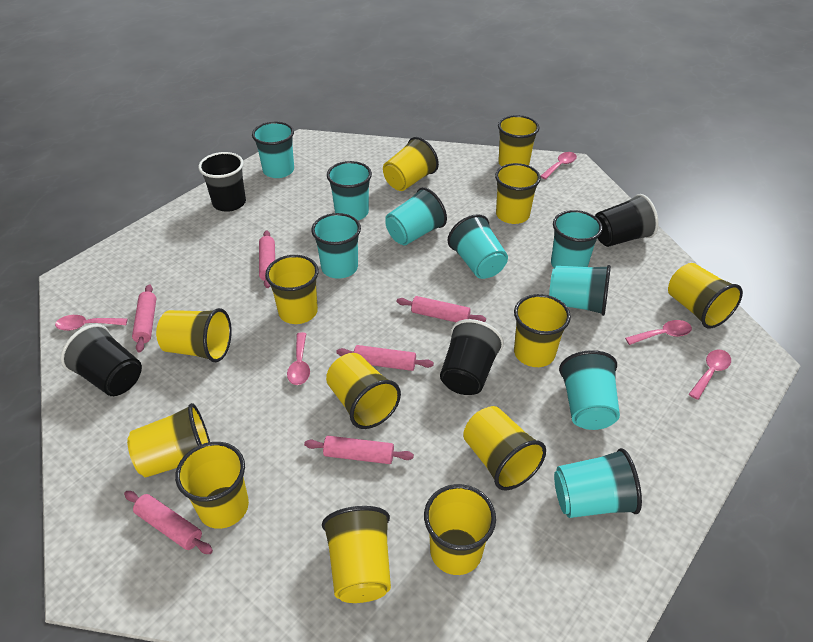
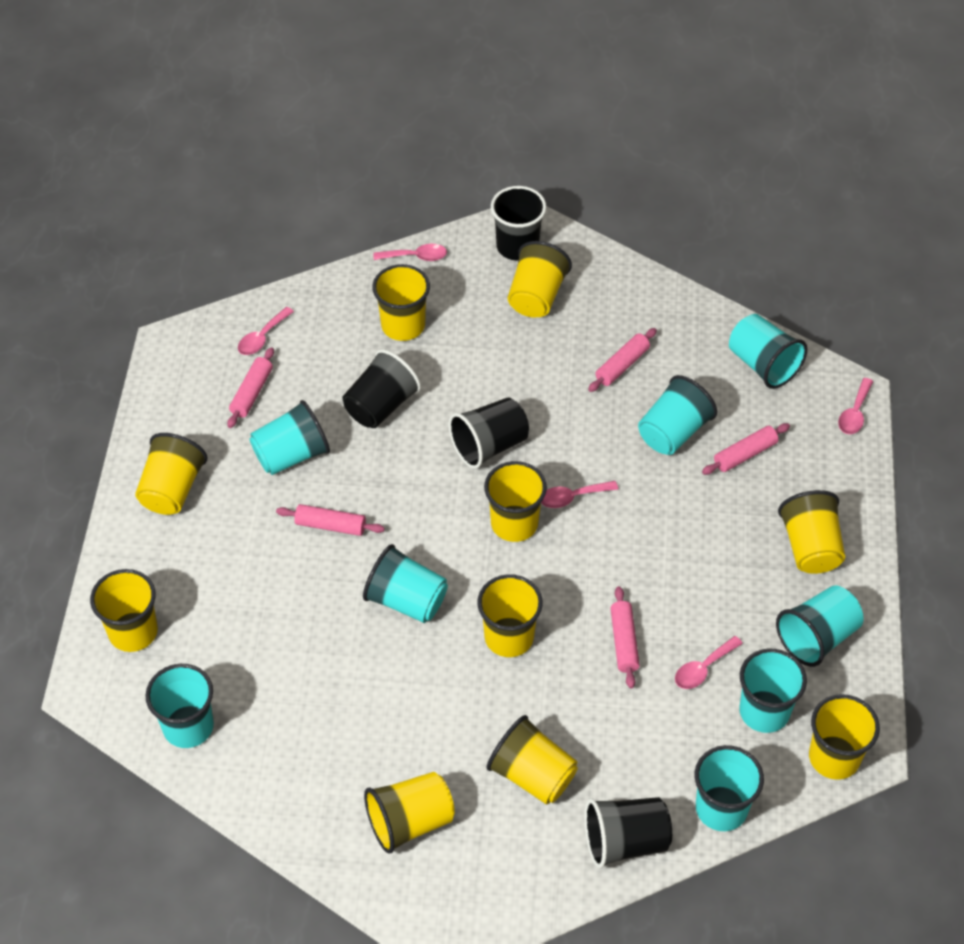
pink rolling pin: [124,491,213,554] [132,284,156,353] [259,230,275,288] [304,436,414,464] [336,345,434,371] [396,296,486,322] = 6 -> [227,347,274,428] [276,504,385,536] [588,328,657,392] [610,586,640,689] [702,423,790,475] = 5
turquoise cup: [252,122,294,178] [311,213,361,279] [327,161,372,220] [385,187,447,246] [447,214,508,279] [549,265,611,316] [551,210,603,269] [554,448,642,518] [559,350,620,430] = 9 -> [145,664,214,748] [249,400,330,475] [363,544,448,623] [638,375,717,455] [695,745,764,831] [729,314,807,389] [739,649,807,733] [776,585,864,667] = 8
yellow cup: [127,403,210,477] [156,308,232,362] [175,442,249,529] [265,255,319,324] [322,506,391,603] [326,353,401,429] [383,137,439,191] [424,484,496,575] [463,406,546,490] [495,163,541,224] [498,115,539,167] [514,294,571,367] [668,263,743,329] = 13 -> [90,569,158,652] [135,433,208,515] [364,772,455,854] [372,264,430,341] [477,574,543,657] [484,461,547,542] [486,715,578,805] [508,241,572,317] [778,490,845,574] [809,694,880,780] = 10

